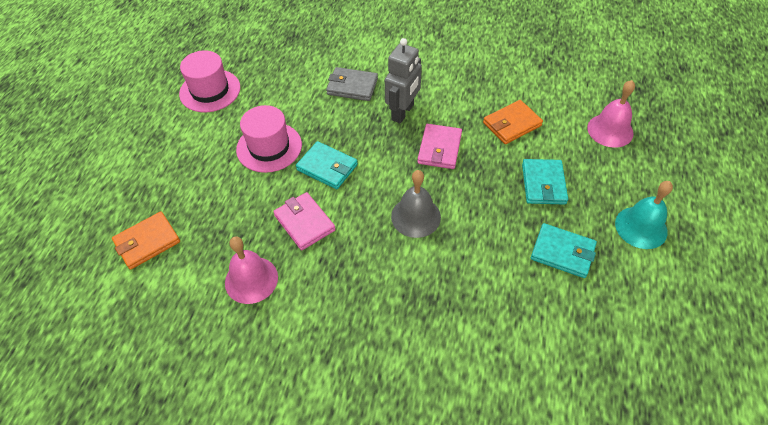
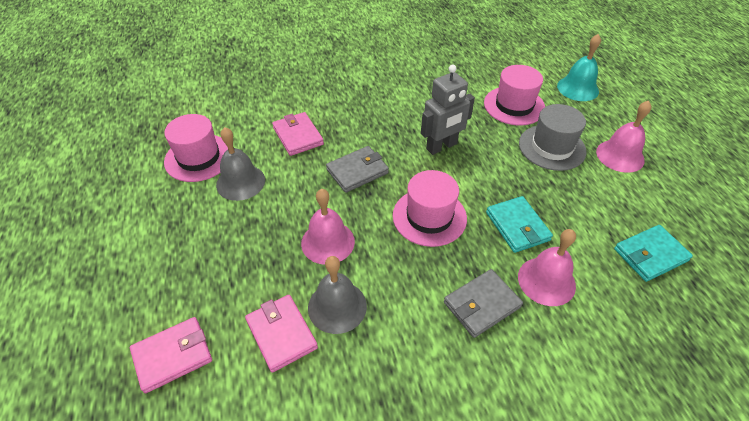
grey bell: [391,170,441,238] = 1 -> [216,127,265,201] [308,256,367,334] = 2
grey hat: none = 0 -> [519,104,586,171] = 1
grey wallet: [326,67,378,101] = 1 -> [326,146,389,193] [444,269,523,338] = 2
orange wallet: [112,211,180,270] [483,100,543,144] = 2 -> none = 0
pink bell: [225,236,278,304] [587,80,635,148] = 2 -> [301,189,355,265] [518,229,576,306] [596,101,652,173] = 3
pink hat: [179,50,240,112] [236,105,302,173] = 2 -> [164,114,228,182] [393,170,467,247] [484,65,545,125] = 3
pink wallet: [273,192,336,250] [417,124,462,169] = 2 -> [130,317,212,393] [245,295,318,373] [272,112,324,156] = 3
turquoise wallet: [296,141,358,189] [522,159,568,205] [531,223,597,278] = 3 -> [486,196,553,253] [614,225,693,282] = 2

